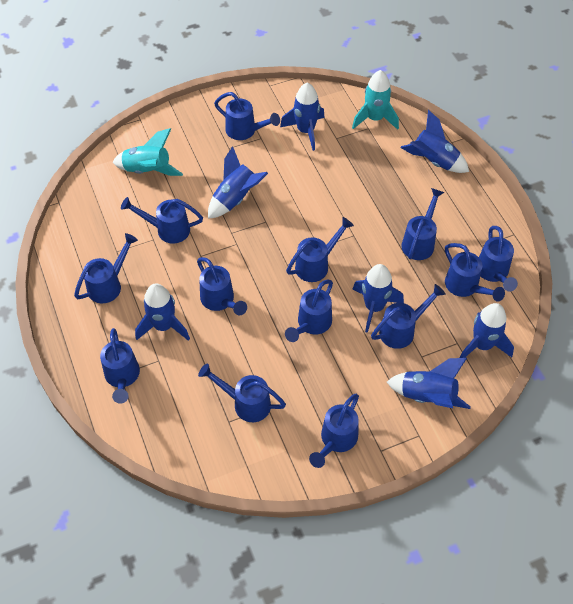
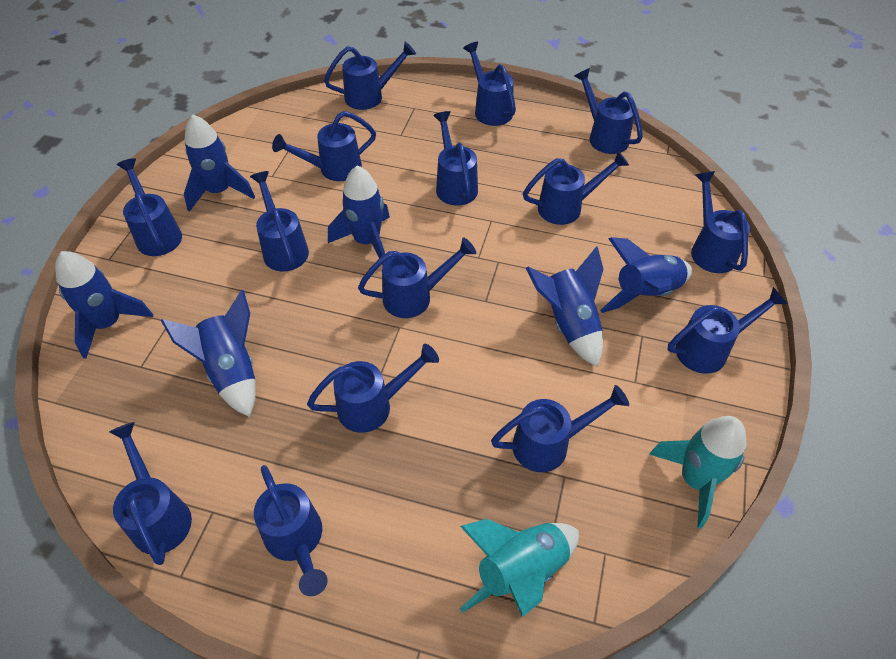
blue rocket: [135,283,190,341] [208,146,268,219] [280,83,325,151] [352,264,404,333] [387,358,471,409] [400,110,469,173] [460,303,514,358] = 7 -> [55,251,153,359] [161,290,256,417] [184,115,255,212] [328,166,390,265] [526,246,603,367] [600,237,692,313] = 6
blue watering can: [74,233,138,303] [100,328,140,404] [121,197,203,244] [197,257,247,316] [198,363,286,422] [214,92,280,140] [285,280,333,342] [286,217,354,282] [309,394,359,468] [371,284,446,349] [402,188,444,260] [445,243,505,302] [479,226,518,291] = 13 -> [109,422,192,565] [117,158,182,256] [250,171,309,272] [254,465,328,596] [272,111,376,181] [307,344,439,433] [324,42,416,110] [358,237,476,318] [433,111,478,206] [463,42,516,126] [491,385,629,472] [523,151,629,225] [574,68,643,154] [668,287,788,374] [691,171,750,273] = 15

